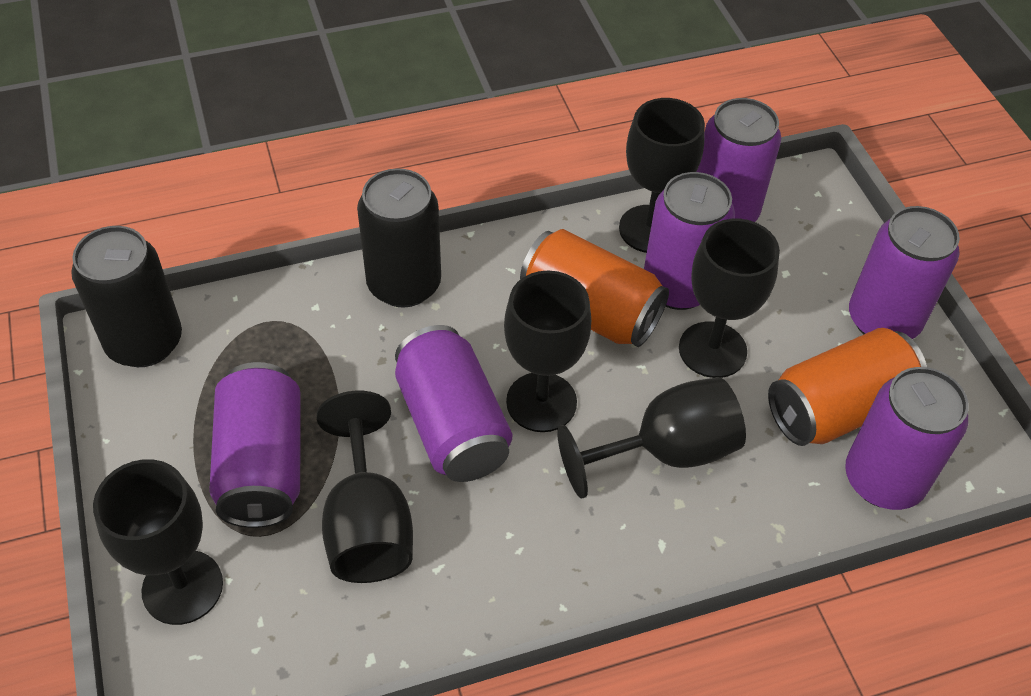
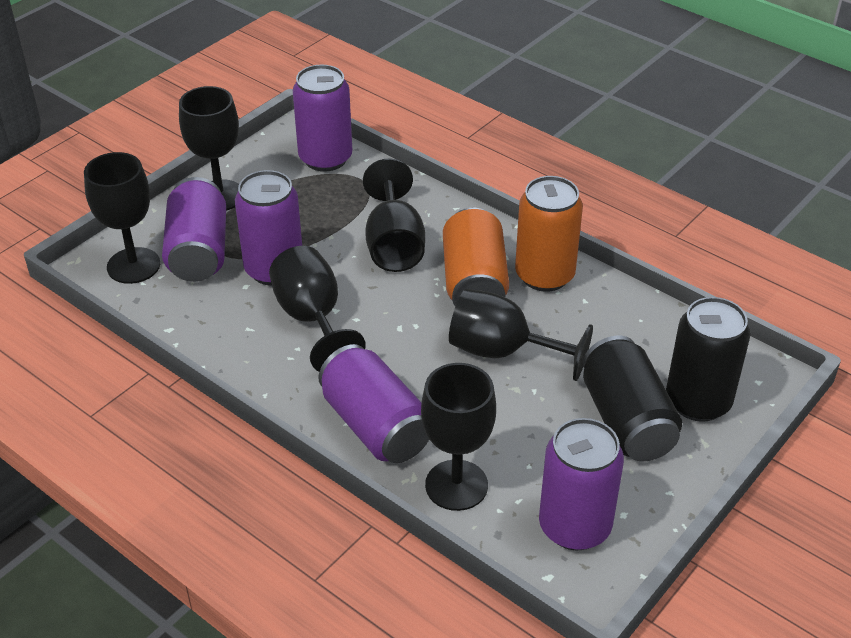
purple can: [209,362,301,528] [395,325,512,482] [644,172,735,310] [696,98,781,222] [845,367,969,510] [849,206,960,339] = 6 -> [162,177,226,282] [235,170,302,286] [293,65,352,172] [318,344,429,463] [539,418,624,550] = 5

